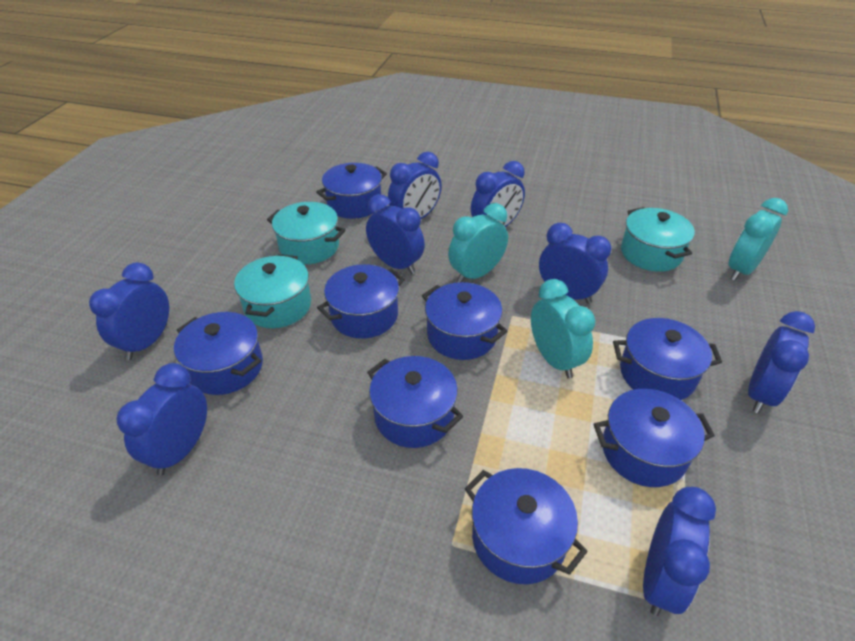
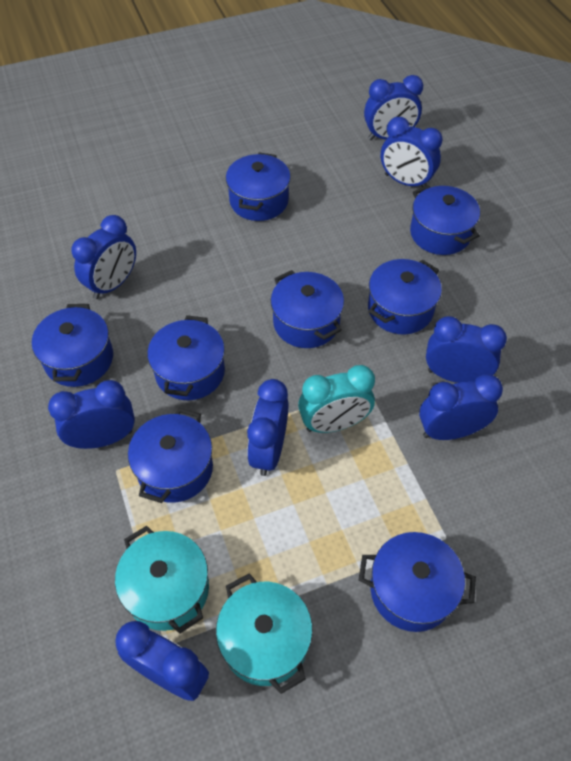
turquoise clock: [448,203,508,283] [531,279,595,378] [728,198,788,281] = 3 -> [298,365,375,433] = 1
turquoise pot: [234,254,311,328] [267,202,345,264] [621,207,695,272] = 3 -> [115,526,209,634] [216,573,313,694] = 2

